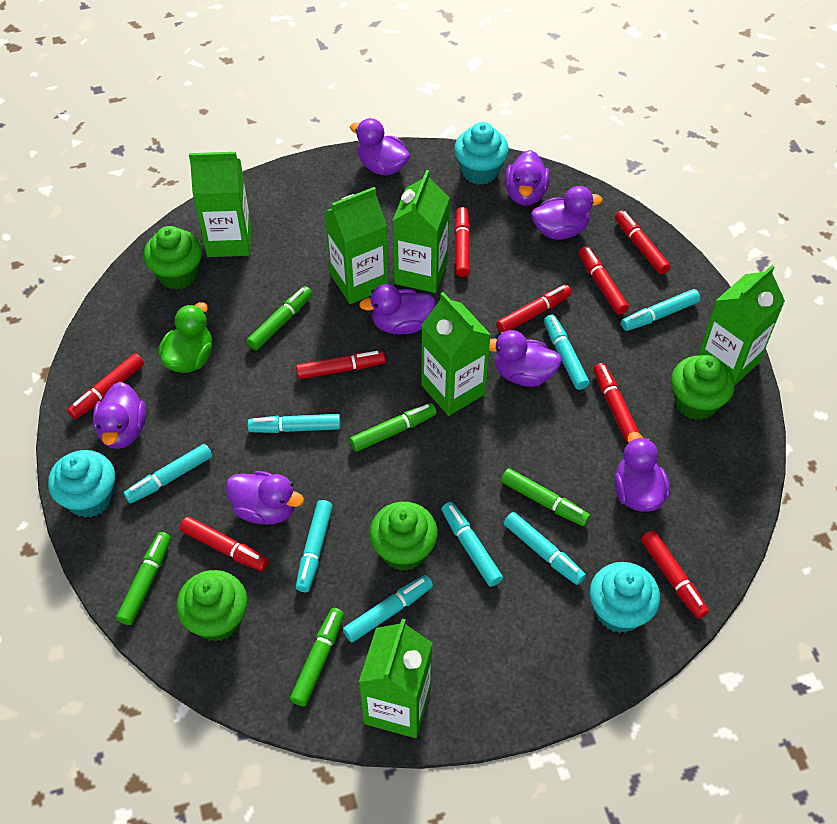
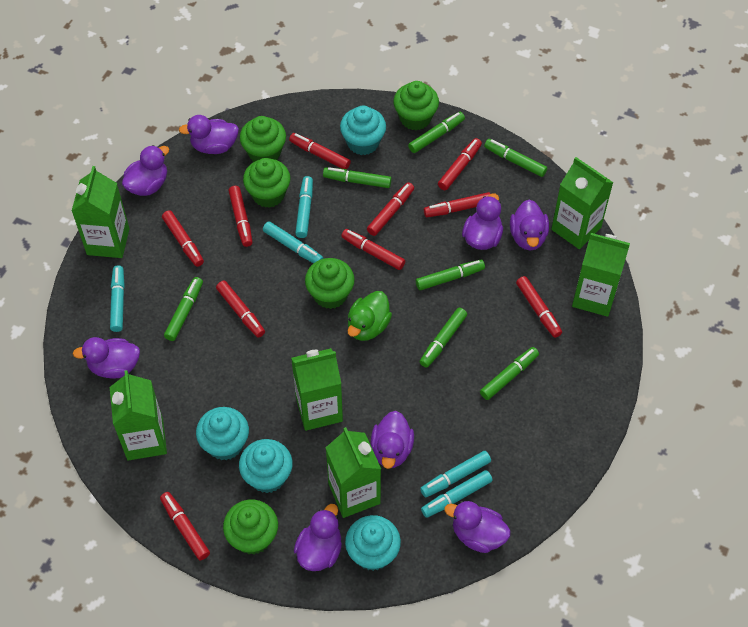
green cupcake: [144,226,202,290] [176,570,247,642] [370,502,438,571] [671,355,735,420] = 4 -> [223,500,278,555] [240,116,286,162] [243,158,290,208] [305,258,355,309] [393,81,439,130] = 5
green marker: [116,532,171,625] [247,286,312,350] [290,608,344,706] [350,403,437,452] [501,468,590,526] = 5 -> [164,277,203,341] [323,167,391,188] [408,112,465,153] [416,260,485,290] [420,308,467,368] [480,347,539,400] [484,139,547,177] = 7
red marker: [67,353,144,419] [180,517,269,571] [296,351,386,379] [454,207,470,277] [496,285,572,332] [579,246,629,315] [594,363,640,442] [615,210,671,274] [641,530,709,619] = 9 -> [160,492,210,560] [162,210,204,267] [216,281,265,338] [229,186,252,247] [289,133,351,169] [341,229,405,270] [367,182,414,236] [424,192,490,217] [438,138,482,191] [516,276,562,338] = 10
turquoise cupcake: [48,450,115,518] [454,122,509,185] [590,562,660,633] = 3 -> [196,407,249,460] [239,439,293,493] [340,106,386,155] [345,515,401,571] = 4
turquoise marker: [124,444,212,504] [247,414,341,433] [296,500,333,592] [343,575,433,642] [441,502,503,587] [504,512,586,585] [544,315,589,390] [621,289,700,331] = 8 -> [110,265,125,332] [263,221,323,263] [295,176,313,238] [420,451,491,497] [421,470,493,518] = 5

